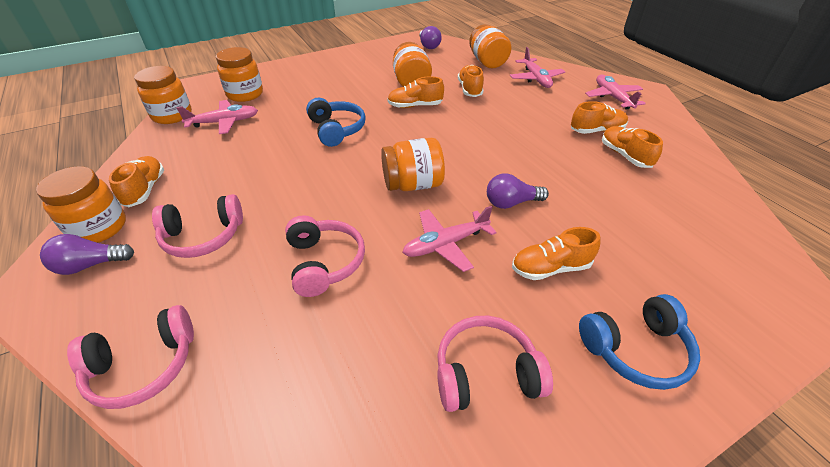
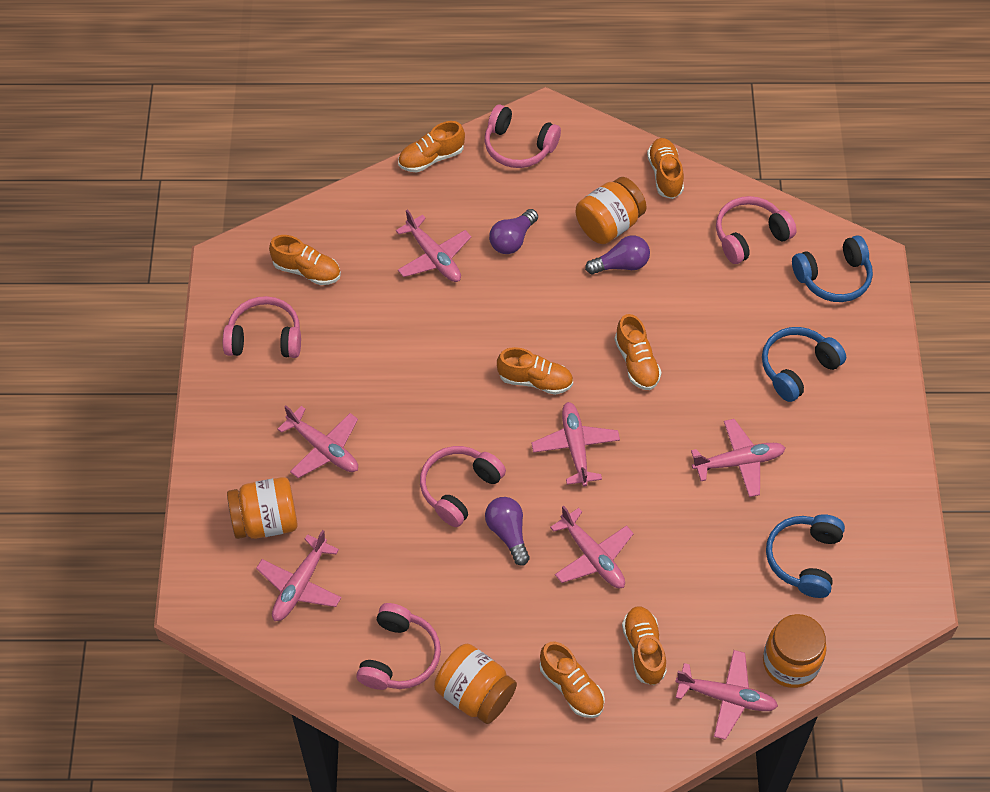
blue headphones: [306,98,366,147] [579,294,700,390] = 2 -> [762,327,846,402] [766,514,845,598] [792,236,873,302] = 3
orange jar: [36,166,126,243] [134,66,192,124] [216,47,263,102] [381,138,445,191] [393,42,432,87] [469,24,512,69] = 6 -> [227,477,298,539] [434,644,517,724] [575,177,647,244] [763,614,827,688] = 4
orange shoe: [109,156,164,207] [387,76,444,108] [458,65,484,97] [512,227,601,280] [571,101,628,134] [602,126,663,168] = 6 -> [269,235,341,285] [398,121,465,172] [497,347,573,395] [540,642,605,718] [615,314,661,390] [622,606,667,685] [647,138,684,199] = 7
pink headphones: [67,305,194,409] [152,194,243,258] [285,215,365,297] [437,316,553,412] = 4 -> [223,296,301,358] [356,603,441,690] [420,446,506,527] [484,104,561,168] [716,196,797,264] = 5
pink plane: [177,100,258,134] [402,206,497,272] [510,47,565,88] [585,75,646,110] = 4 -> [256,530,342,621] [277,406,358,478] [396,210,471,282] [531,402,620,486] [550,506,634,588] [675,650,778,740] [691,419,785,497] = 7

